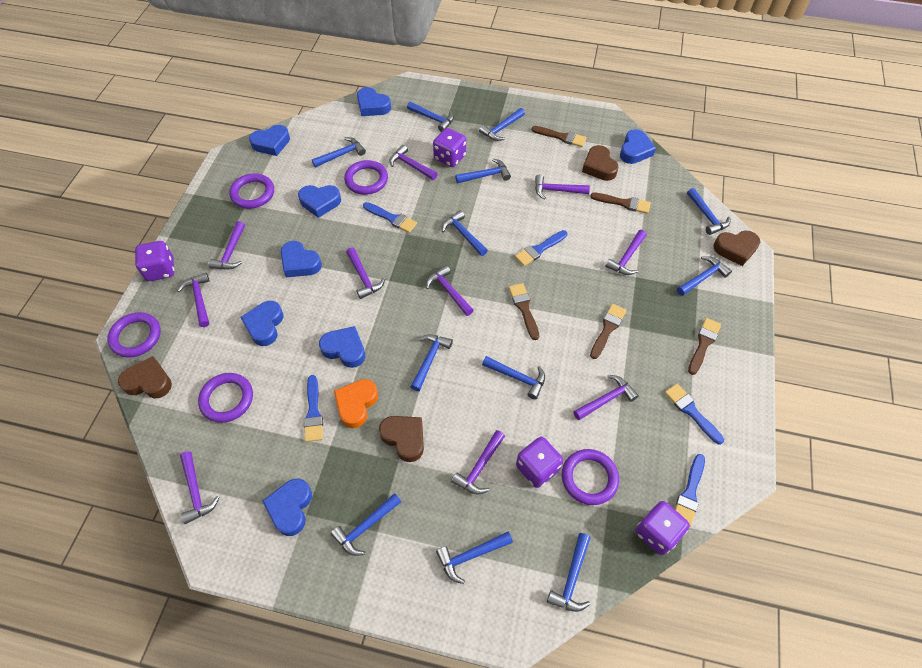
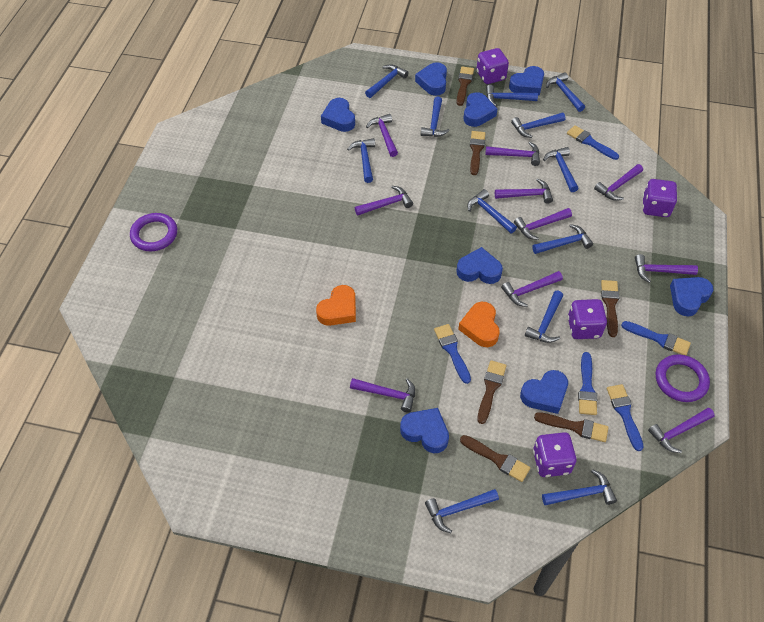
brown brush: [509,283,539,340] [532,126,587,147] [590,192,651,214] [590,304,627,359] [688,318,721,375] = 5 -> [457,66,474,106] [460,435,531,482] [470,131,485,175] [477,360,507,424] [534,412,609,442] [601,280,619,337] = 6
brown heart: [118,356,172,398] [379,416,424,462] [582,145,619,181] [713,230,760,266] = 4 -> none = 0
orange heart: [334,379,378,428] = 1 -> [316,285,356,326] [458,302,500,347] = 2
purple ring: [107,312,161,358] [198,373,253,423] [229,173,274,209] [344,160,388,195] [562,449,619,505] = 5 -> [130,213,177,251] [656,354,710,402] = 2

